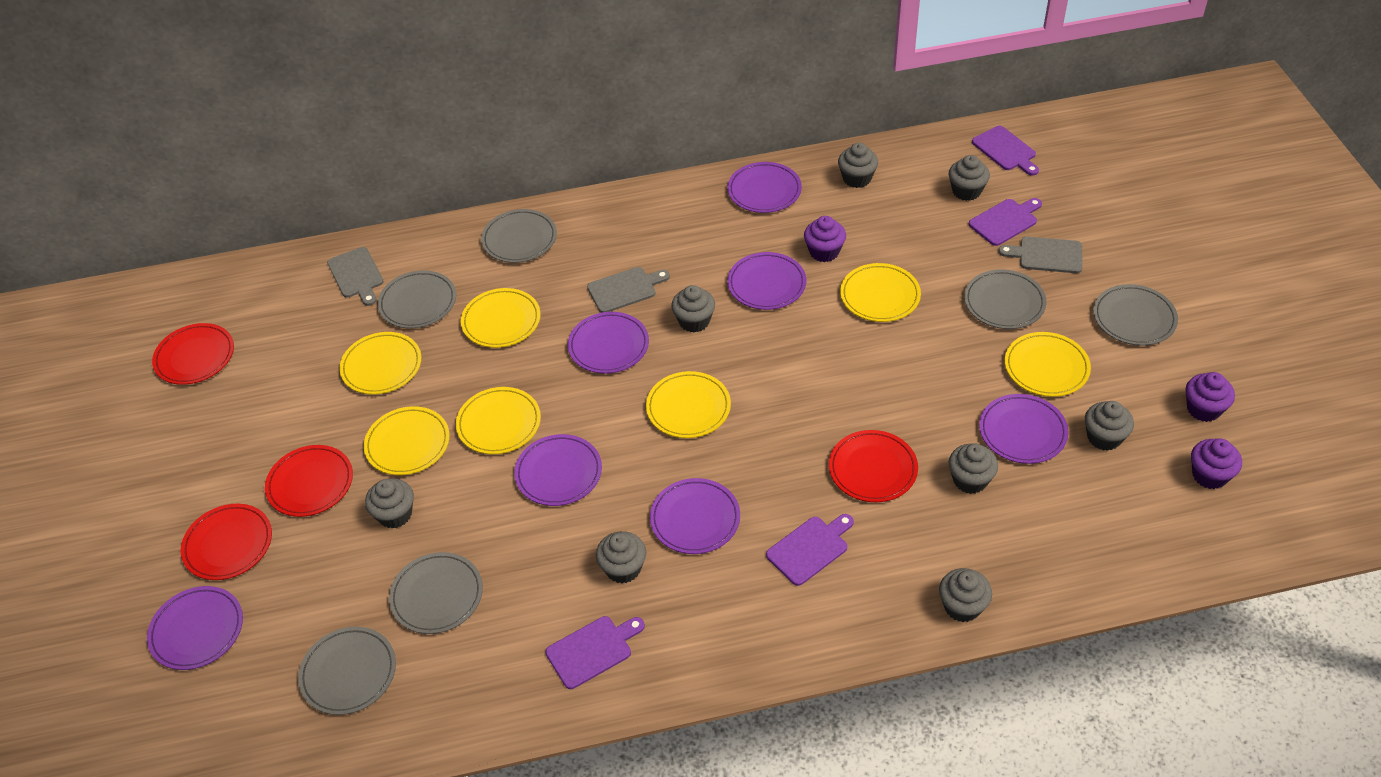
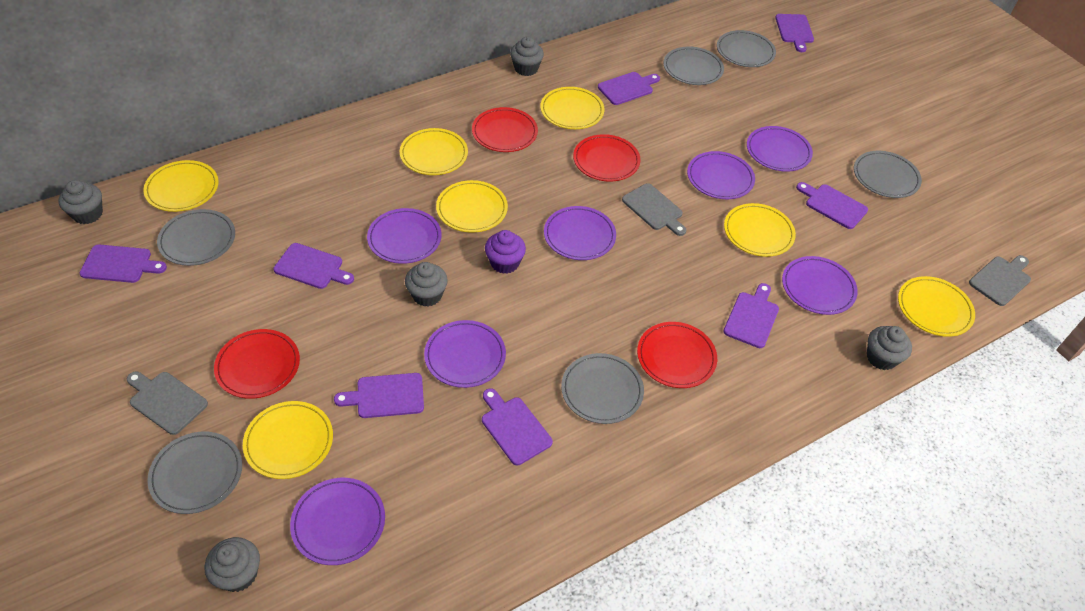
grey cupcake: [365,478,414,529] [596,531,646,584] [671,285,715,332] [838,143,878,188] [939,568,992,622] [949,155,990,201] [949,444,998,494] [1085,401,1134,451] = 8 -> [58,180,103,224] [205,537,260,592] [405,262,448,306] [510,36,544,76] [867,326,912,370] = 5
purple cupcake: [804,216,846,262] [1186,372,1235,422] [1191,438,1242,489] = 3 -> [485,230,526,274] = 1
purple cutting board: [545,616,645,689] [766,514,854,586] [969,198,1042,246] [972,126,1039,176] = 4 -> [80,244,167,283] [274,243,354,289] [334,373,424,418] [482,388,553,465] [598,72,660,105] [723,283,779,348] [775,14,814,52] [796,182,868,229] = 8

